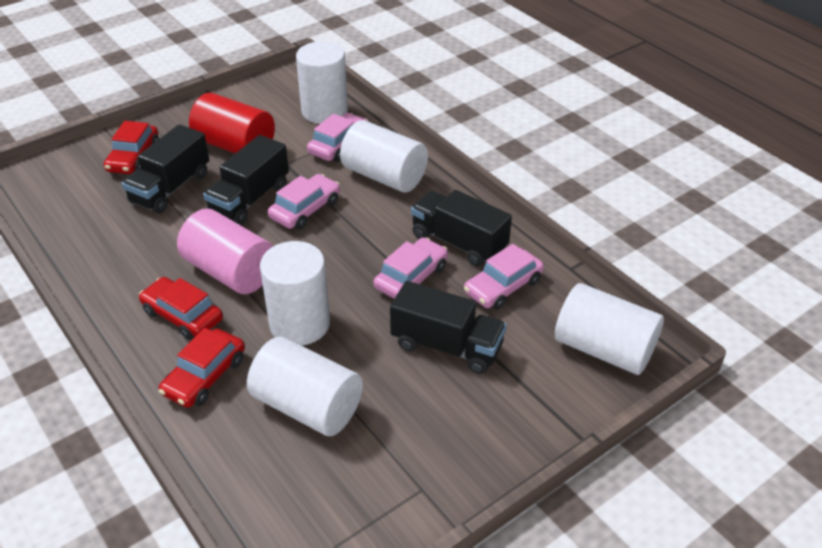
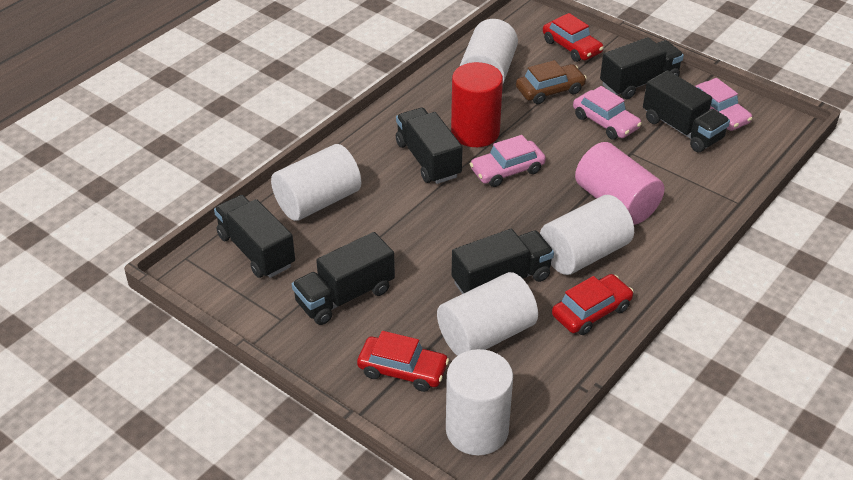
black truck: [122,124,209,213] [203,135,289,225] [390,281,507,374] [411,190,512,267] = 4 -> [214,195,295,278] [292,232,395,325] [396,108,463,184] [451,229,554,294] [600,37,684,99] [643,70,730,152] = 6
brown car: none = 0 -> [516,60,587,104] = 1
pink car: [268,174,340,230] [307,113,369,162] [374,237,448,299] [464,244,544,310] = 4 -> [470,135,546,187] [573,86,642,140] [695,78,752,131] = 3

